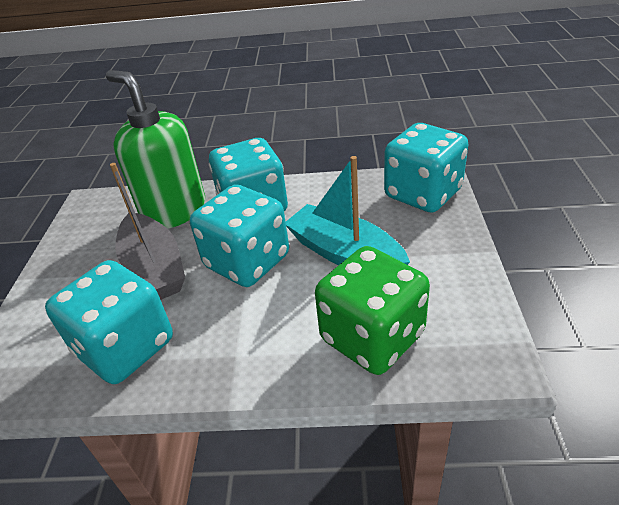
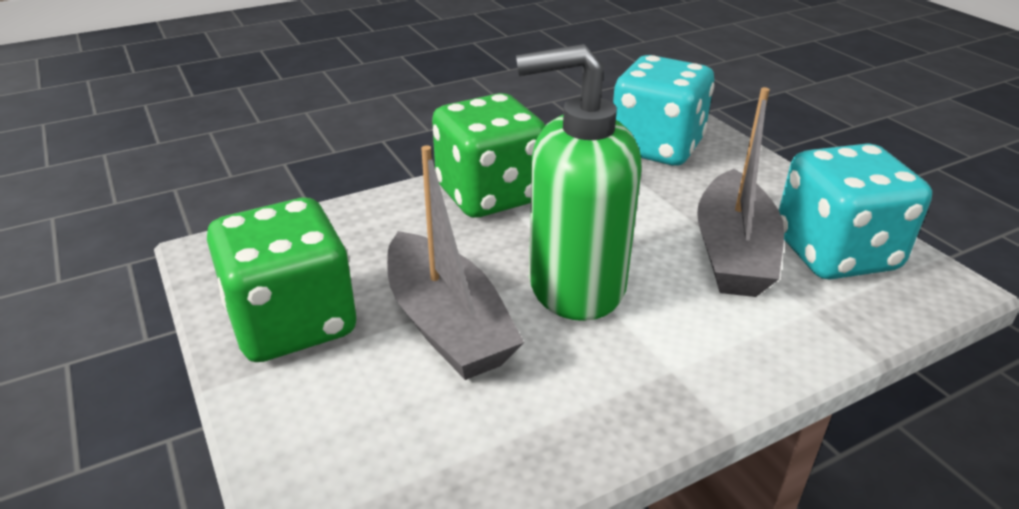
green dice: [315,246,430,375] = 1 -> [207,198,356,362] [432,93,545,218] = 2
grey boat: [110,163,185,300] = 1 -> [387,145,524,380] [697,87,784,297] = 2
turquoise boat: [286,156,410,265] = 1 -> none = 0
turquoise dice: [45,260,173,384] [190,184,289,287] [209,138,288,211] [384,123,468,213] = 4 -> [613,55,714,166] [779,143,932,279] = 2

